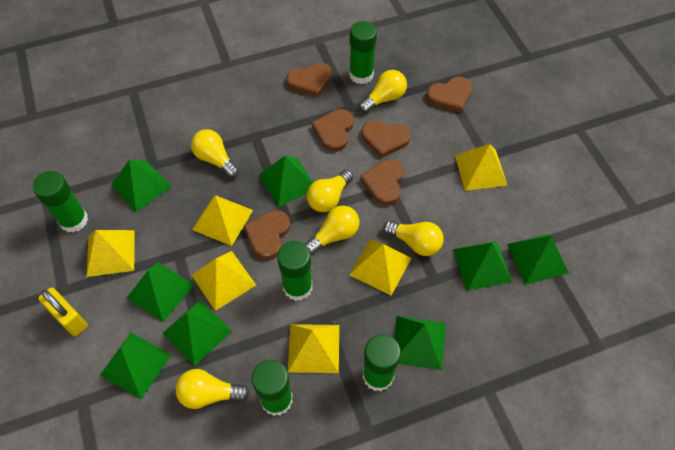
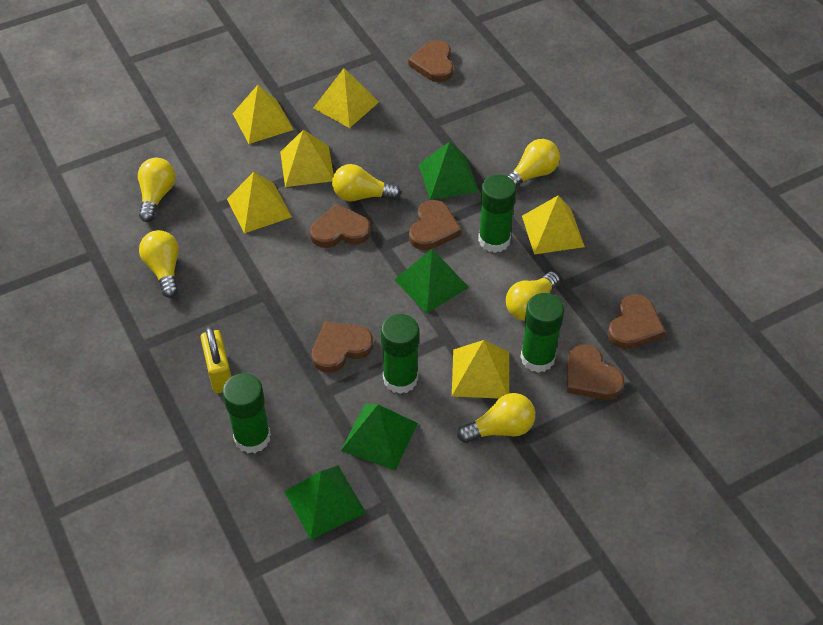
green glue stick: [33,171,88,233] [252,360,293,416] [277,241,313,301] [349,21,377,84] [363,334,401,391] = 5 -> [222,373,271,453] [381,314,419,394] [478,174,516,253] [520,293,564,373] = 4
green pyramid: [100,333,171,399] [111,160,172,212] [127,262,194,322] [162,300,232,366] [259,156,313,207] [394,316,446,370] [453,241,512,291] [507,234,569,285] = 8 -> [284,466,366,540] [341,404,418,471] [394,248,469,313] [419,141,479,200] = 4

